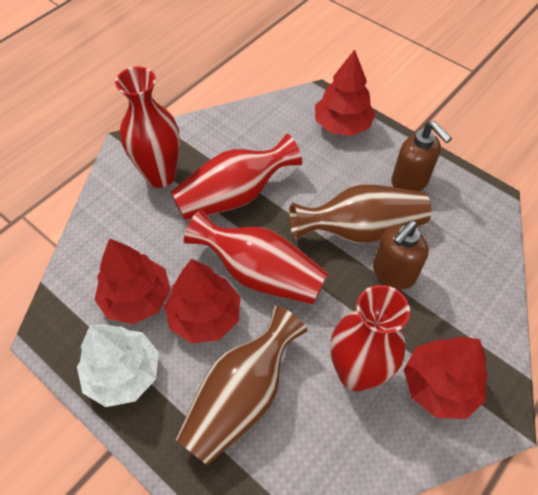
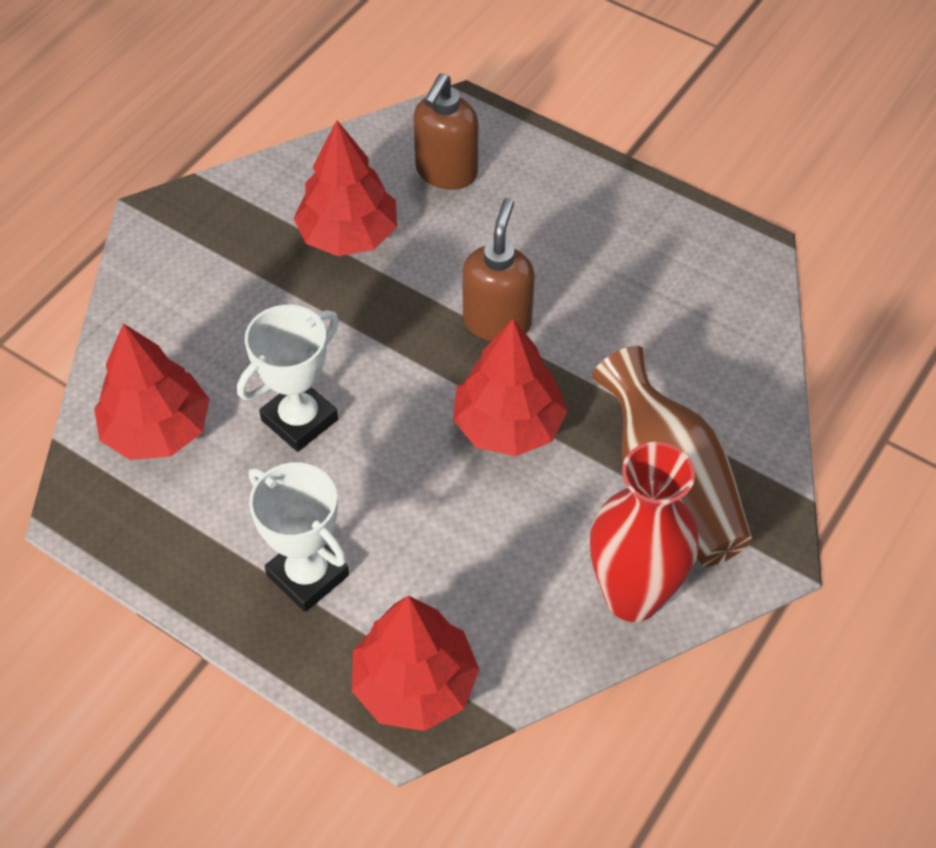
brown vase: [175,305,307,465] [289,185,431,244] = 2 -> [592,346,752,567] = 1
red vase: [115,67,180,188] [171,134,302,220] [184,210,328,304] [330,285,410,391] = 4 -> [590,442,699,622] = 1
white tree: [77,324,158,407] = 1 -> none = 0
white trophy: none = 0 -> [237,305,339,452] [249,463,349,612] = 2

